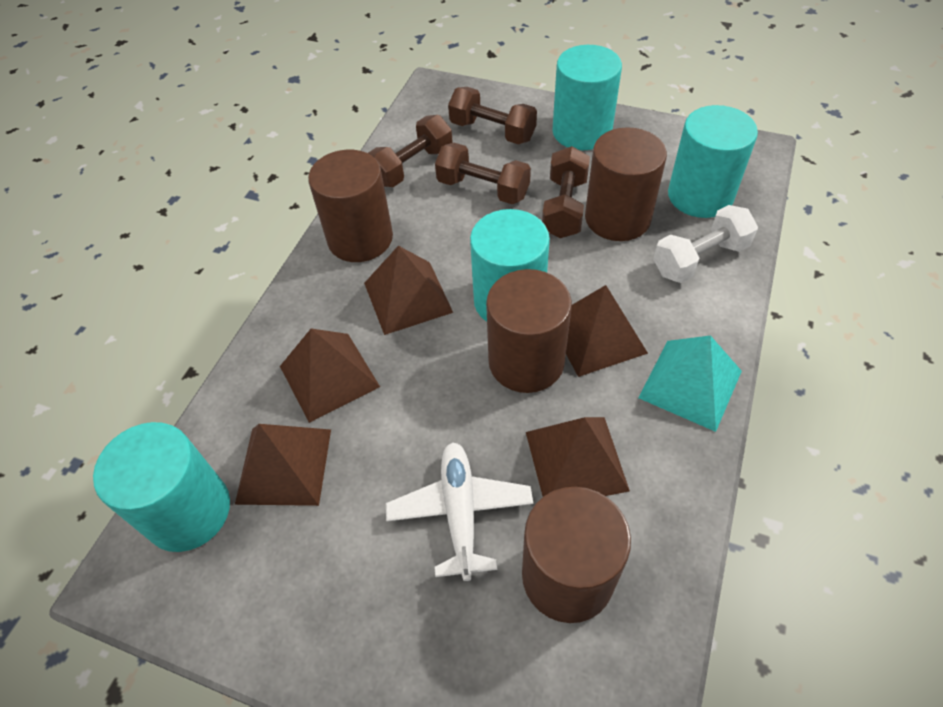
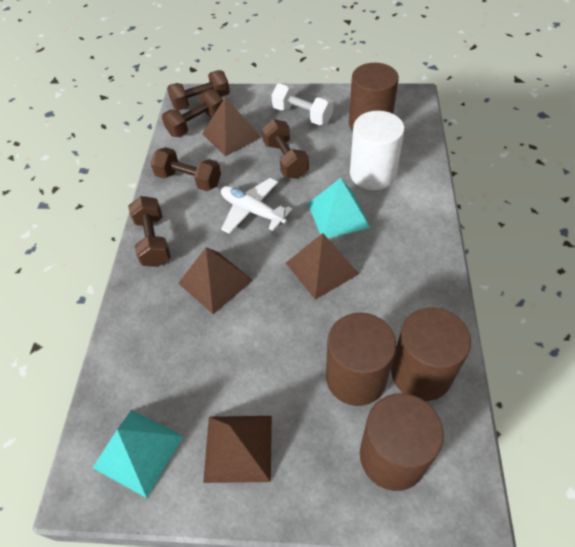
brown dumbbell: [368,115,453,187] [435,143,531,204] [448,87,537,145] [542,146,590,238] = 4 -> [128,196,171,267] [150,147,221,191] [162,89,223,137] [167,70,230,110] [262,119,309,179] = 5
brown pyramid: [235,424,331,506] [280,329,380,423] [364,246,453,335] [526,417,630,496] [566,285,648,377] = 5 -> [178,247,253,314] [202,97,261,157] [203,416,272,483] [286,233,359,300] = 4
turquoise cylinder: [93,422,230,552] [470,209,550,322] [552,45,622,150] [668,105,758,218] = 4 -> none = 0
turquoise pyramid: [639,335,742,432] = 1 -> [93,410,183,498] [308,178,370,238] = 2
white cylinder: none = 0 -> [350,111,405,190] = 1

